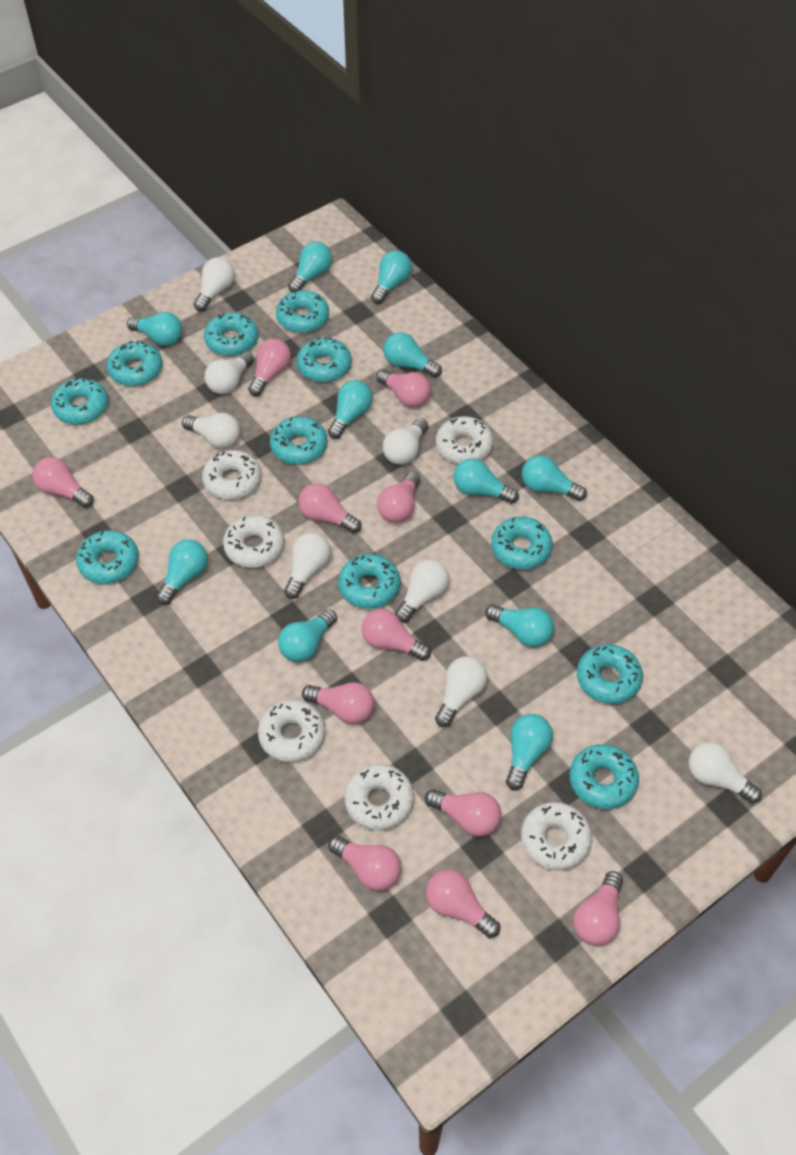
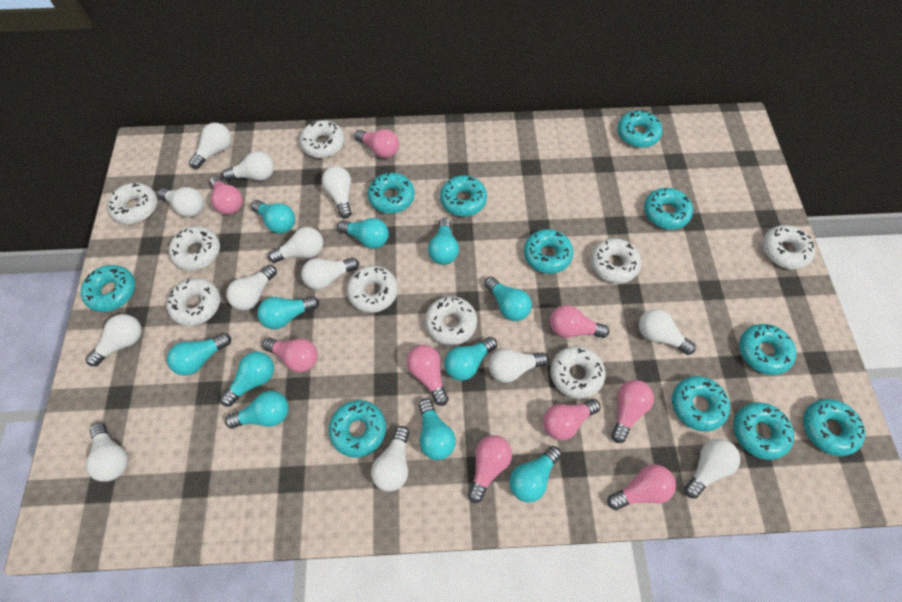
pink light bulb: [32,457,94,508] [248,339,291,396] [298,483,362,534] [302,682,374,724] [328,836,401,891] [361,609,431,661] [377,369,431,408] [377,472,420,523] [425,789,501,837] [426,869,500,938] [574,871,623,946] = 11 -> [210,176,243,215] [262,338,318,373] [354,129,399,158] [407,345,449,406] [468,435,512,503] [543,399,601,440] [550,305,609,338] [607,464,676,510] [611,380,654,443] = 9
white donut: [202,450,261,500] [223,515,284,568] [258,700,325,762] [344,764,414,830] [436,416,493,464] [521,802,592,871] = 6 -> [107,183,157,224] [167,278,220,326] [169,226,220,271] [300,120,345,158] [347,266,398,313] [425,296,477,346] [550,346,606,399] [591,238,641,284] [762,225,815,269] = 9
white light bulb: [182,413,240,449] [194,257,235,312] [205,352,254,395] [284,532,331,599] [383,418,428,465] [395,559,449,623] [435,656,487,727] [689,742,762,804] = 8 -> [85,314,142,366] [86,423,128,482] [158,187,204,217] [189,123,231,169] [222,151,274,181] [226,265,277,310] [268,227,323,263] [301,258,359,290] [322,166,352,219] [371,426,410,491] [489,348,549,383] [639,309,696,355] [684,439,740,499] = 13

